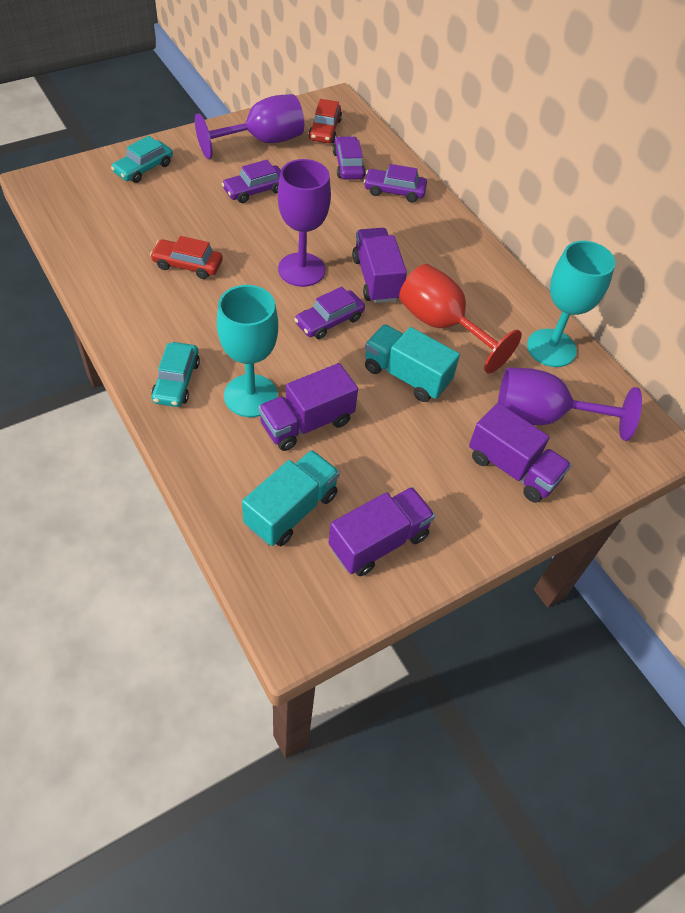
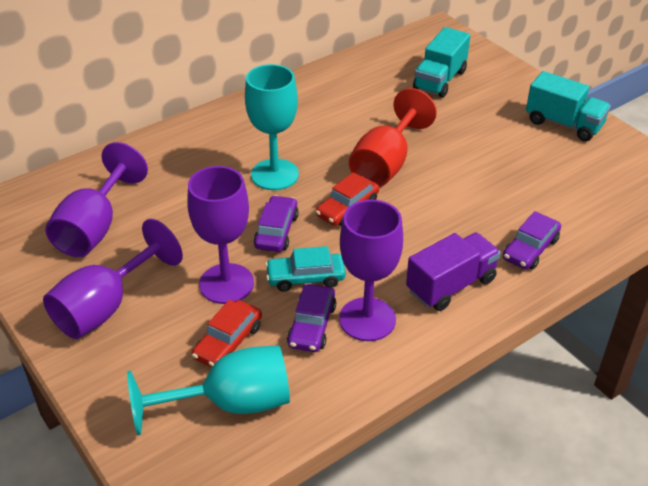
purple car: [222,160,281,203] [294,287,365,339] [333,136,366,180] [364,164,427,202] = 4 -> [254,195,299,252] [287,284,336,352] [503,211,561,269] = 3
purple goblet: [195,94,304,159] [278,159,331,287] [498,367,642,441] = 3 -> [43,219,183,339] [45,142,148,257] [188,166,254,304] [339,200,403,341] = 4
purple truck: [258,363,358,451] [328,487,435,576] [352,228,407,303] [469,403,571,503] = 4 -> [406,232,501,311] = 1
turquoise car: [111,136,173,183] [151,342,200,407] = 2 -> [265,246,346,292] = 1

